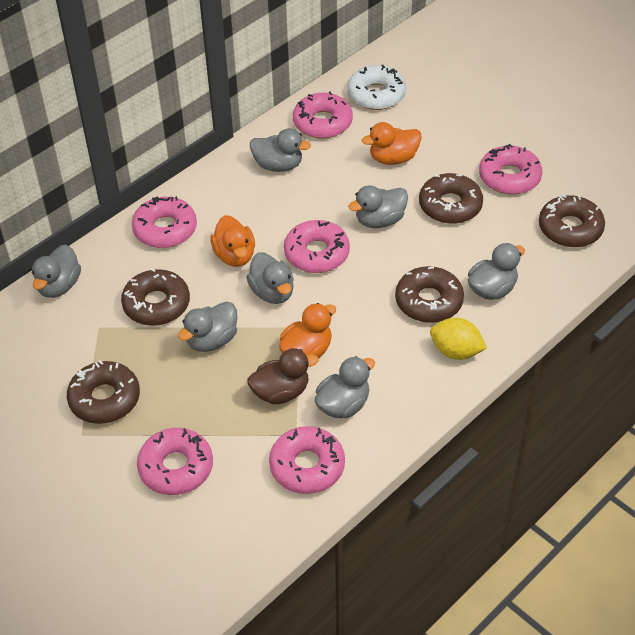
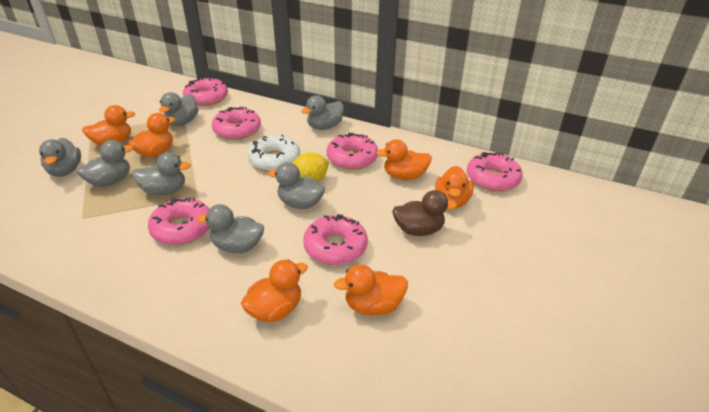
brown donut: [67,360,140,424] [121,268,190,326] [395,266,464,323] [419,173,483,224] [539,195,605,247] = 5 -> none = 0
orange duck: [210,215,255,267] [279,303,336,359] [362,122,422,165] = 3 -> [82,105,135,146] [128,113,175,158] [241,260,308,322] [334,265,408,315] [376,139,432,180] [435,166,473,209] = 6

